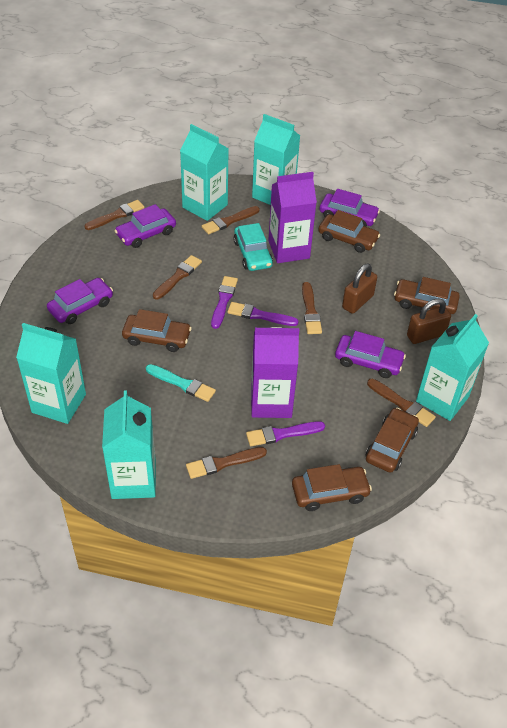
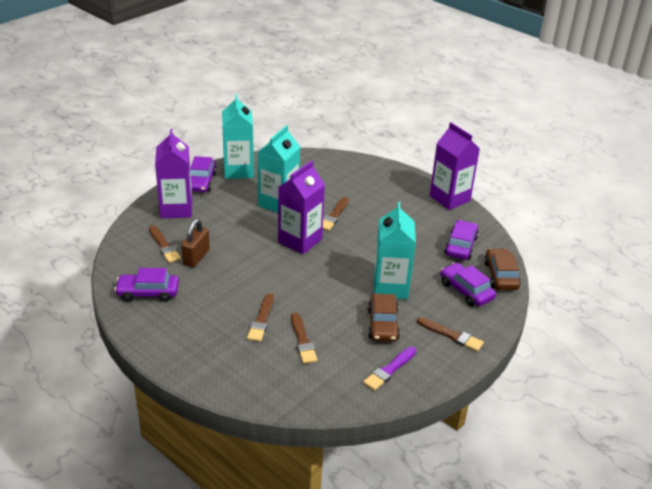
brown brush: [84,200,145,230] [153,255,202,300] [186,447,267,479] [202,206,260,234] [302,282,322,334] [367,379,436,427] = 6 -> [149,225,181,263] [247,293,274,342] [291,313,318,364] [323,197,349,231] [417,317,484,352] = 5
brown car: [122,309,192,352] [292,464,372,511] [318,210,380,253] [365,408,419,473] [394,277,460,314] = 5 -> [368,293,400,342] [484,248,521,290] = 2
brown padlock: [342,263,377,314] [407,298,451,344] = 2 -> [181,219,210,267] = 1
purple brush: [211,276,238,329] [227,302,299,326] [246,421,325,446] = 3 -> [363,347,416,391] = 1
purple carton: [251,327,299,418] [268,172,317,263] = 2 -> [155,129,192,218] [278,161,325,254] [430,122,480,210] = 3
turquoise brush: [146,364,216,402] = 1 -> none = 0
turquoise car: [233,223,273,271] = 1 -> none = 0
turquoise carton: [16,323,86,424] [102,390,156,499] [180,124,229,221] [252,114,300,205] [416,314,489,421] = 5 -> [222,94,254,179] [257,125,300,213] [374,202,416,299] = 3

